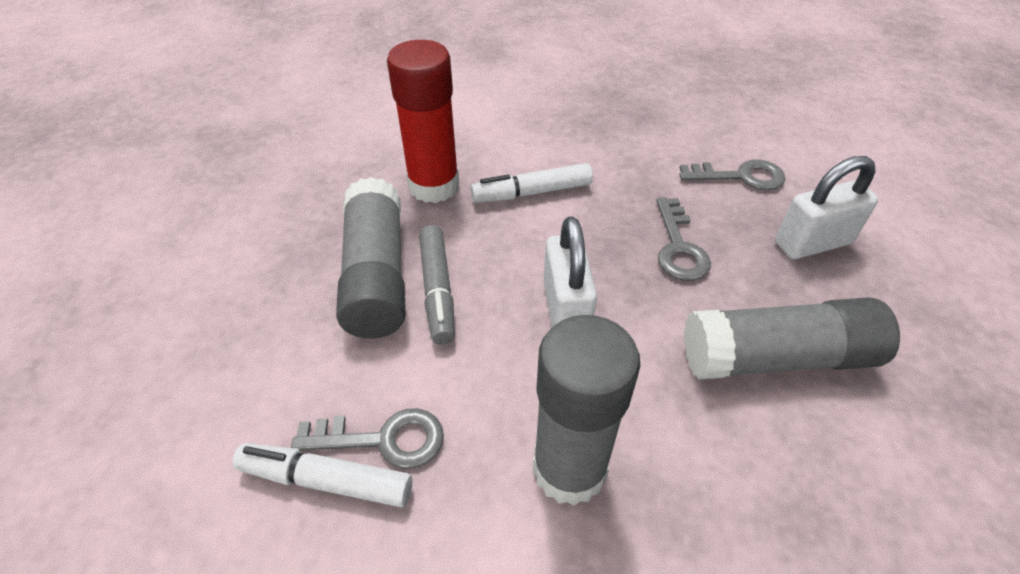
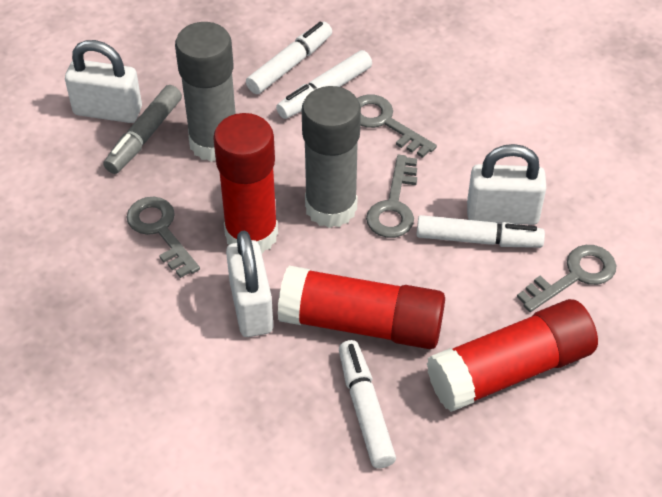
grey glue stick: [336,177,406,338] [533,315,640,506] [684,297,900,380] = 3 -> [175,22,236,162] [302,86,361,228] = 2
grey key: [291,408,444,469] [656,197,711,281] [680,159,785,190] = 3 -> [127,197,200,278] [357,95,437,158] [366,155,417,238] [517,245,616,312] = 4
red glue stick: [387,40,459,203] = 1 -> [213,113,278,253] [277,266,445,349] [427,299,598,412] = 3
white marker: [233,443,412,507] [471,163,593,203] = 2 -> [246,22,332,94] [276,50,372,119] [339,340,396,468] [417,215,545,248] = 4
white padlock: [543,216,597,327] [775,156,878,259] = 2 -> [65,40,142,123] [226,231,273,337] [467,144,546,225] = 3

